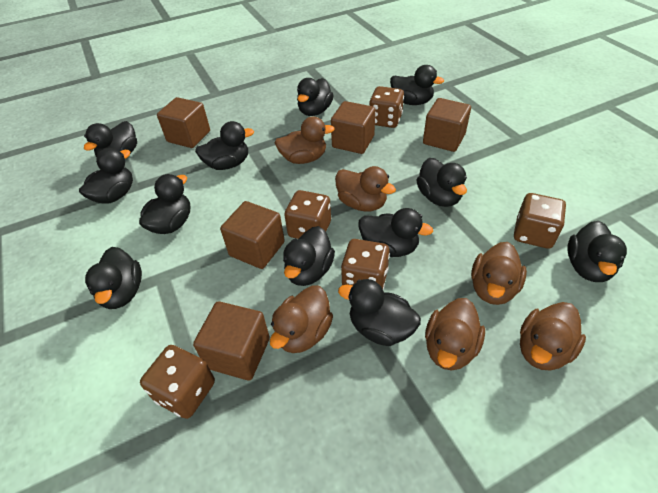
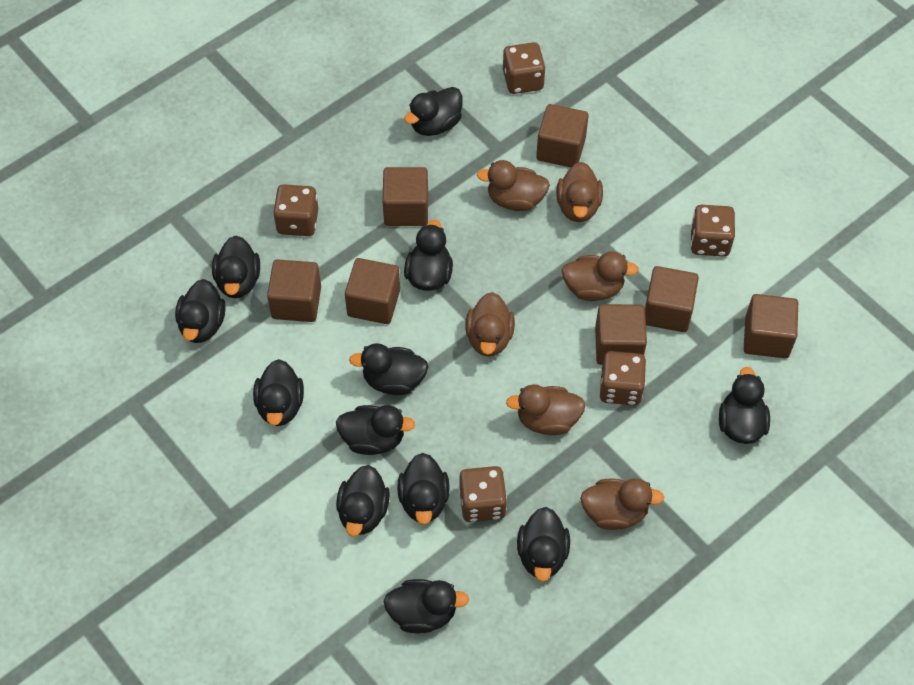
brown cube: [157,97,210,148] [193,301,270,381] [220,201,285,269] [331,101,375,154] [423,98,471,152] = 5 -> [267,259,321,322] [345,258,400,324] [383,167,428,226] [536,104,589,168] [595,304,647,365] [645,266,699,332] [744,294,798,359] = 7

